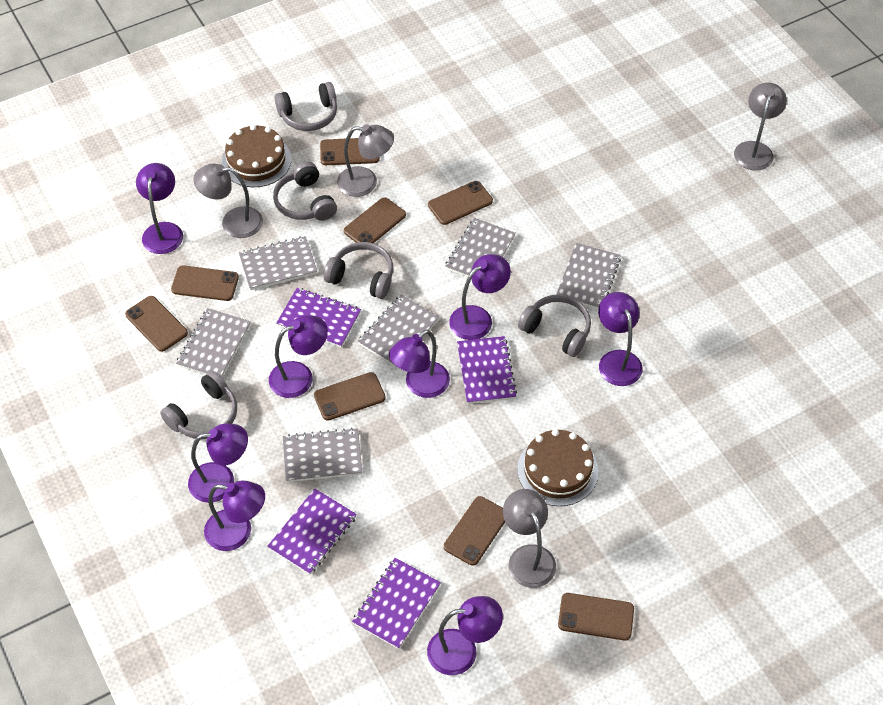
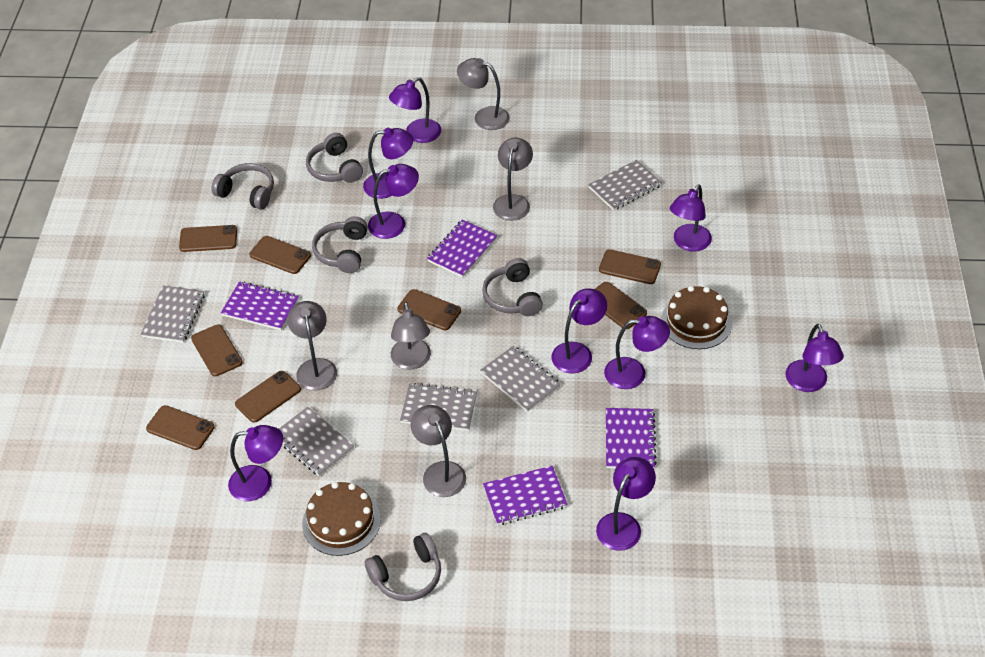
grey lamp: [193,164,263,238] [337,124,394,197] [503,489,556,588] [734,83,787,171] = 4 -> [287,301,337,391] [391,302,431,370] [410,405,466,497] [457,58,510,130] [493,138,533,221] = 5
grey notebook: [176,308,251,377] [239,236,317,290] [283,428,362,482] [358,295,439,367] [445,218,516,277] [556,243,621,309] = 6 -> [141,285,205,343] [279,407,354,476] [400,383,477,431] [480,346,561,412] [588,160,662,211] = 5
purple lamp: [136,163,183,254] [188,423,248,503] [204,481,265,551] [269,315,328,398] [389,330,450,398] [427,596,503,675] [449,254,511,340] [598,292,643,386] = 8 -> [228,425,283,501] [363,128,413,199] [368,164,419,239] [389,77,441,143] [551,289,607,374] [596,457,656,551] [604,316,670,389] [670,184,712,252] [785,324,844,392] = 9

